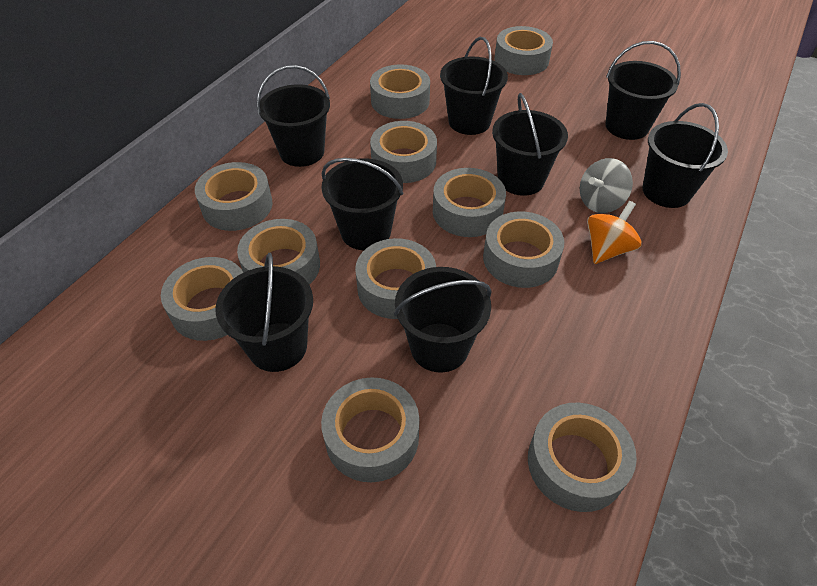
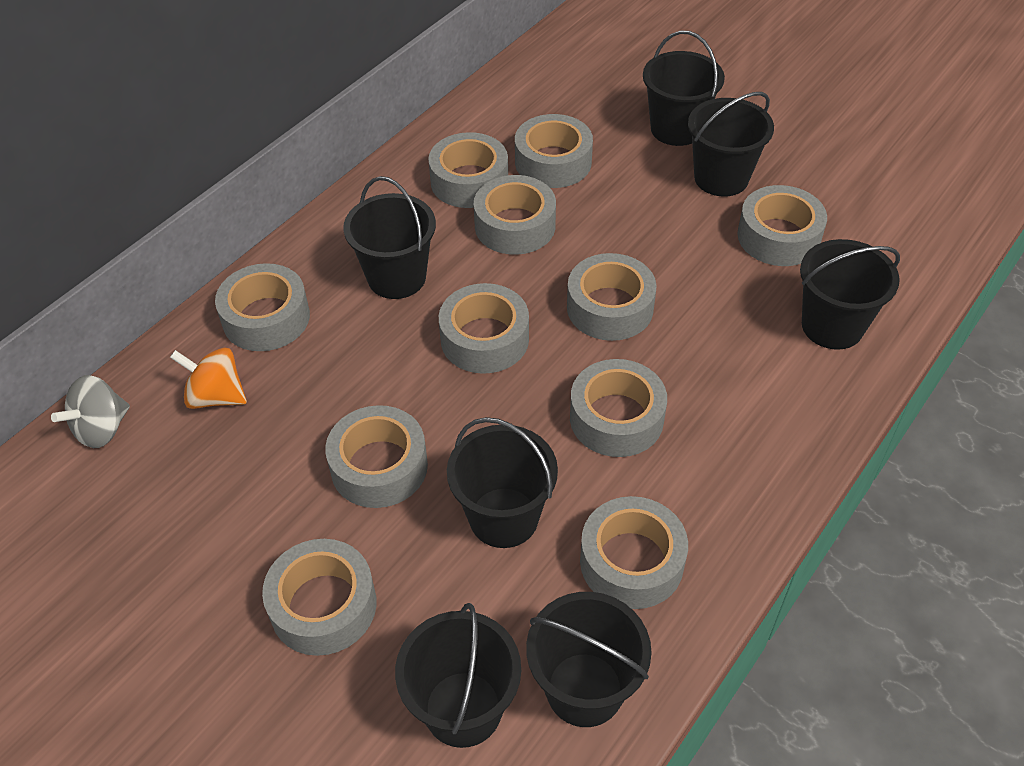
black bucket: [215,253,313,372] [257,65,330,167] [322,158,403,250] [394,267,492,373] [440,37,508,135] [492,93,568,196] [605,41,681,140] [643,103,728,208] = 8 -> [343,176,436,299] [395,603,521,748] [447,417,558,548] [526,592,652,727] [643,31,725,146] [688,92,774,197] [800,239,900,350] = 7

